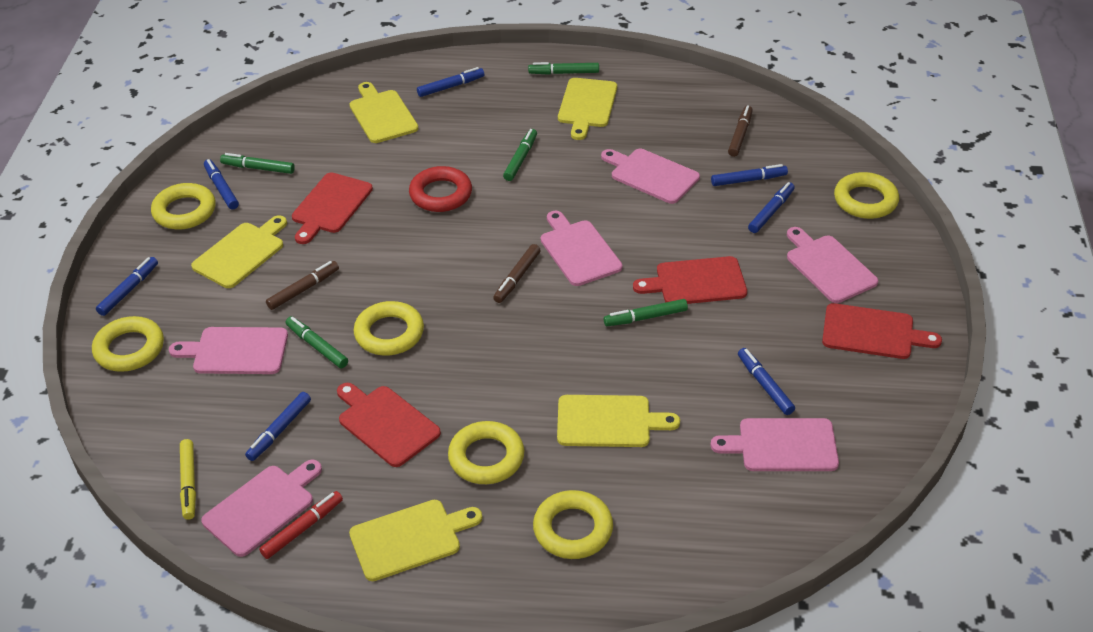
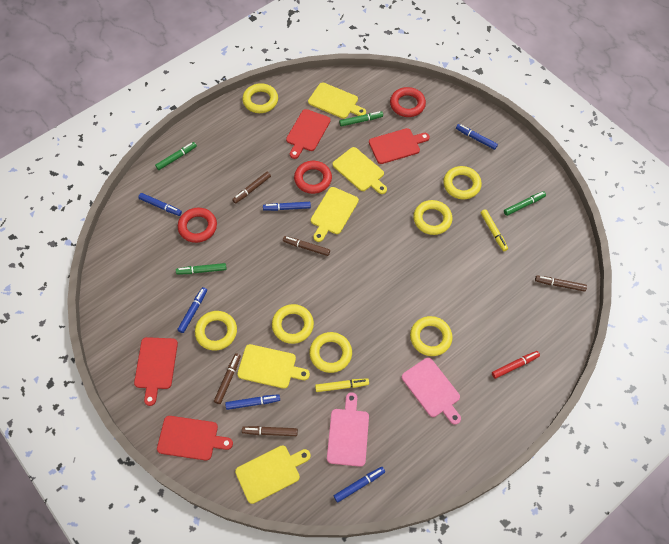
blue marker: [96,257,158,316] [204,159,239,210] [245,392,311,461] [417,67,484,97] [711,164,788,186] [738,348,795,415] [748,182,795,233] = 7 -> [138,193,182,216] [177,287,207,333] [225,394,280,410] [263,202,311,211] [334,467,385,503] [456,124,498,150] = 6
brown marker: [266,261,339,310] [493,244,541,303] [728,106,753,157] = 3 -> [214,353,241,404] [232,172,271,204] [242,426,298,436] [283,236,330,256] [535,276,587,292] = 5
green marker: [220,153,295,174] [286,316,348,368] [503,129,537,181] [528,62,599,75] [604,299,688,326] = 5 -> [155,142,197,170] [176,263,227,275] [339,111,383,127] [504,191,546,216] = 4
pink cutting board: [169,327,288,374] [201,459,322,557] [541,211,622,286] [601,149,700,204] [710,418,839,471] [787,227,878,303] = 6 -> [327,392,369,467] [402,358,461,425] = 2
red ring: [409,166,472,212] = 1 -> [178,208,217,243] [294,161,332,194] [390,87,426,117] = 3
yellow marker: [180,439,196,520] = 1 -> [315,378,369,392] [481,209,508,251] = 2
yellow ring: [92,316,164,372] [151,183,216,229] [353,301,424,355] [448,421,524,484] [533,490,613,559] [834,172,899,219] = 6 -> [195,311,237,351] [242,83,278,113] [272,304,314,344] [309,332,352,373] [410,316,453,356] [413,200,452,235] [443,166,482,199] = 7

